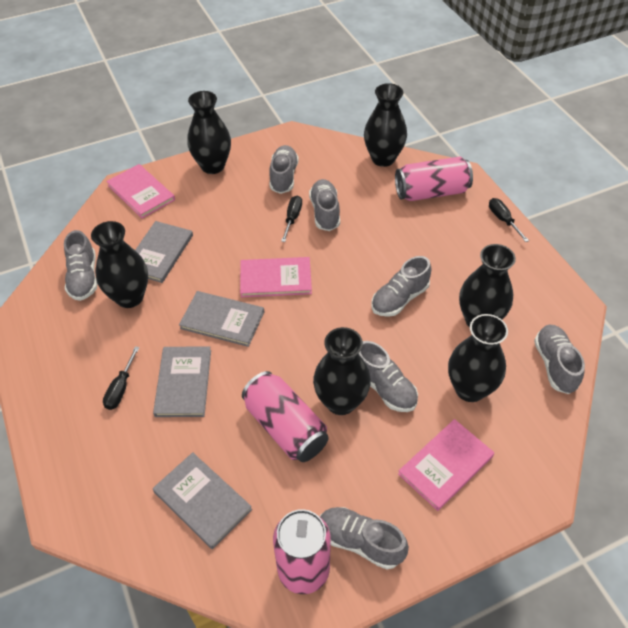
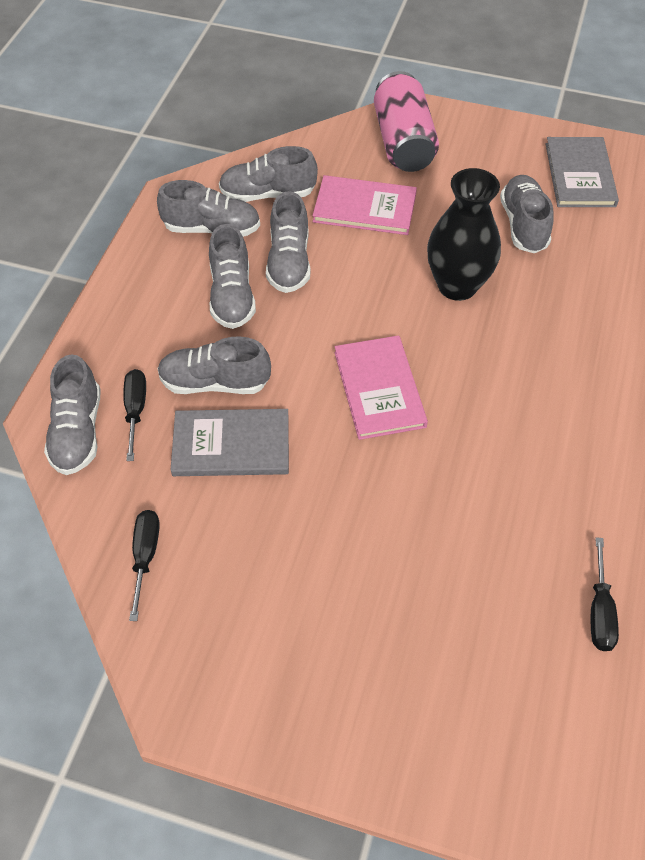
black vase: [91,221,148,308] [187,91,231,174] [313,327,371,415] [364,83,407,167] [448,314,508,402] [459,244,516,327] = 6 -> [427,168,501,301] = 1
grey book: [135,221,193,283] [153,346,211,417] [153,452,252,549] [179,291,264,347] = 4 -> [171,409,289,476] [546,137,619,207] = 2
pink book: [106,164,175,219] [240,257,312,297] [398,419,494,511] = 3 -> [312,175,417,235] [334,335,428,440] = 2
pink can: [242,371,329,462] [273,509,331,594] [395,157,473,201] = 3 -> [374,71,439,172] = 1

